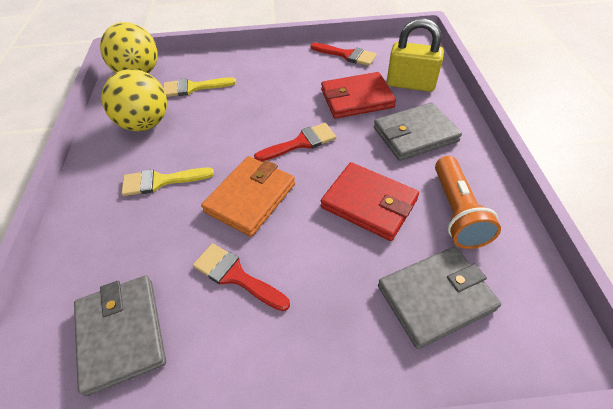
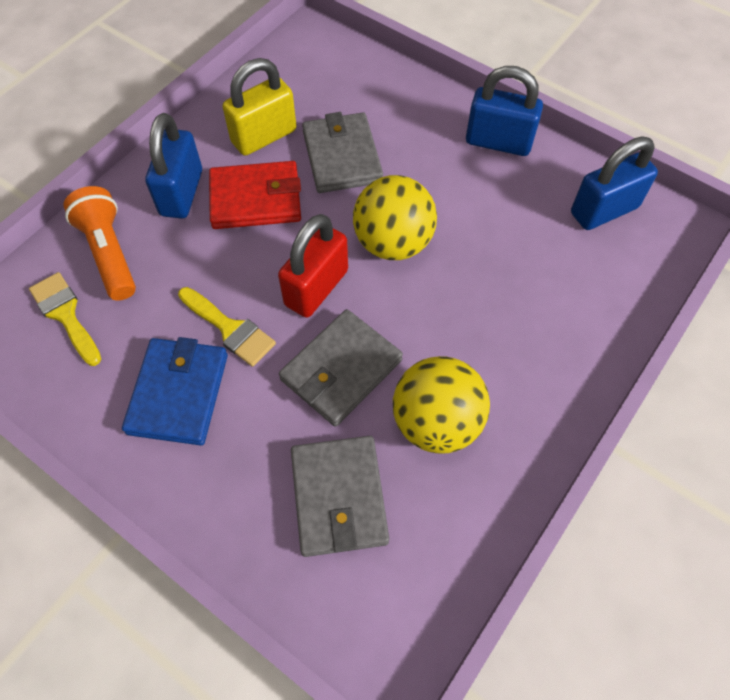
blue padlock: none = 0 -> [145,113,202,219] [466,66,543,156] [571,136,658,230] = 3
blue wallet: none = 0 -> [122,337,228,445] = 1
orange wallet: [201,156,295,237] = 1 -> none = 0
red brush: [193,243,290,311] [254,123,336,161] [311,43,377,66] = 3 -> none = 0
red padlock: none = 0 -> [278,214,348,318] = 1
red wallet: [321,72,396,119] [321,162,419,241] = 2 -> [209,161,301,229] = 1

